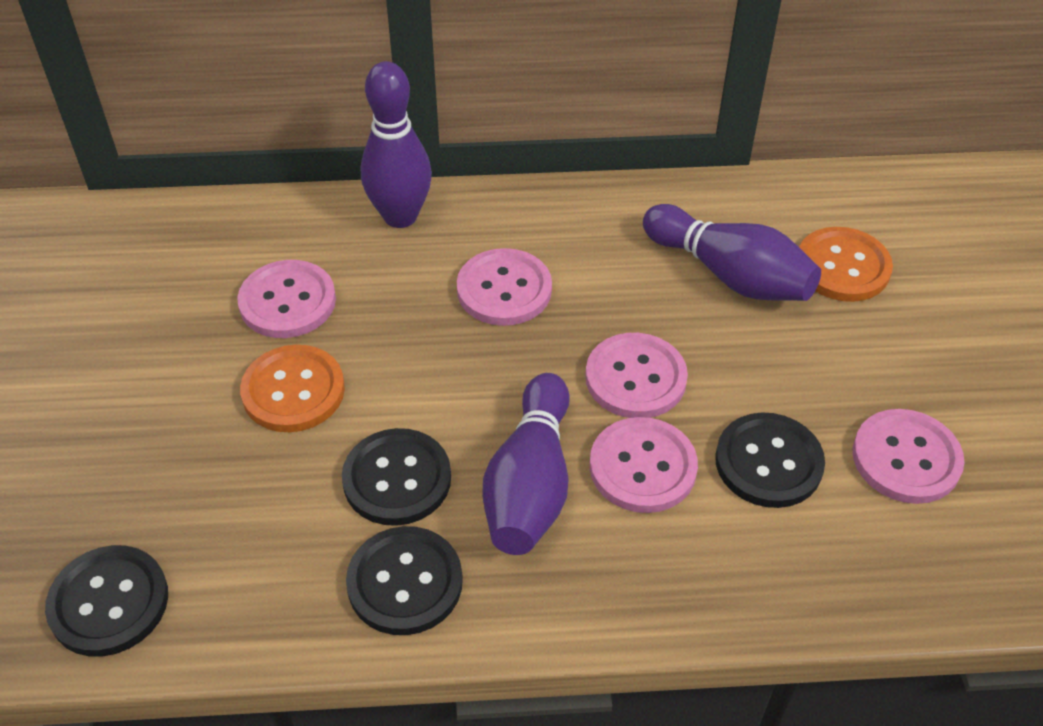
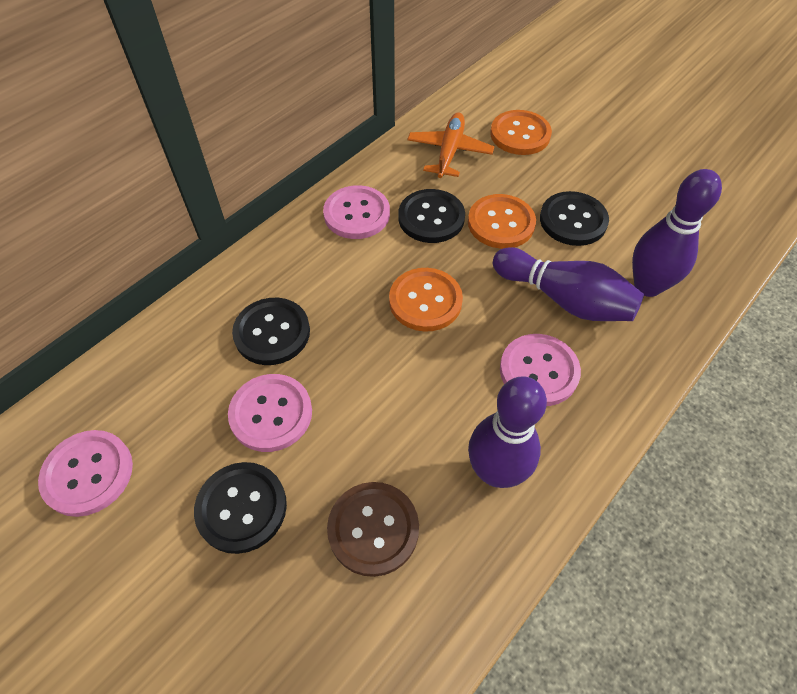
brown button: none = 0 -> [327,482,419,577] = 1
orange button: [240,345,345,432] [799,227,893,302] = 2 -> [389,268,463,332] [468,194,536,249] [490,110,552,155] = 3
orange plane: none = 0 -> [407,113,494,178] = 1
pink button: [237,260,336,338] [457,248,552,326] [585,333,688,418] [590,417,698,513] [853,409,964,504] = 5 -> [38,430,133,517] [228,374,312,452] [323,185,390,239] [500,334,581,406] = 4

